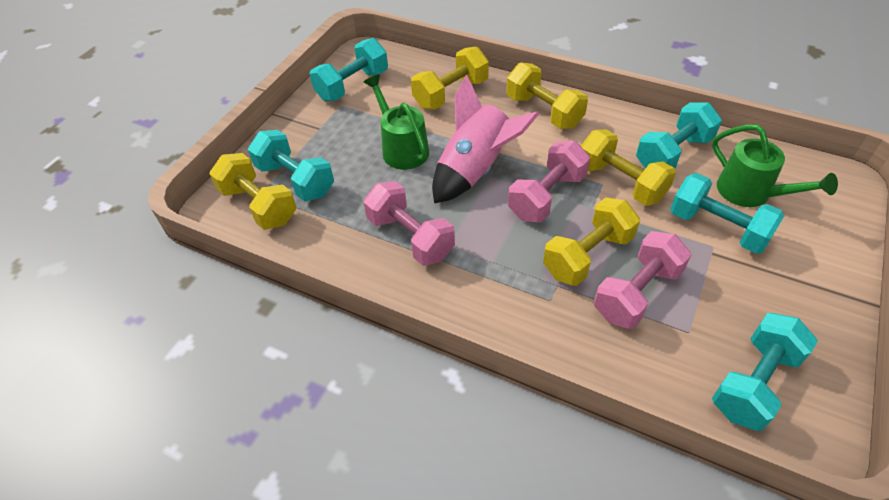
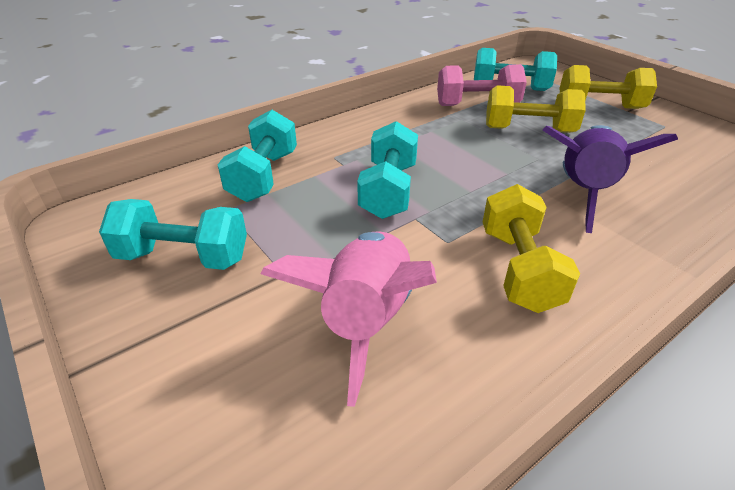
green watering can: [364,74,429,170] [712,124,838,207] = 2 -> none = 0
pink dumbbell: [364,181,455,266] [508,141,590,223] [594,231,692,329] = 3 -> [437,64,527,106] = 1
purple rocket: none = 0 -> [542,125,678,233] = 1
turquoise dumbbell: [248,130,334,201] [310,38,388,102] [636,103,722,169] [670,173,785,254] [712,313,818,431] = 5 -> [99,199,247,270] [218,110,297,202] [357,121,418,219] [474,48,557,91] = 4
yellow dumbbell: [209,153,296,230] [411,47,489,109] [506,62,588,129] [543,197,640,286] [581,129,676,206] = 5 -> [483,184,580,313] [486,85,586,133] [560,65,657,109] = 3

